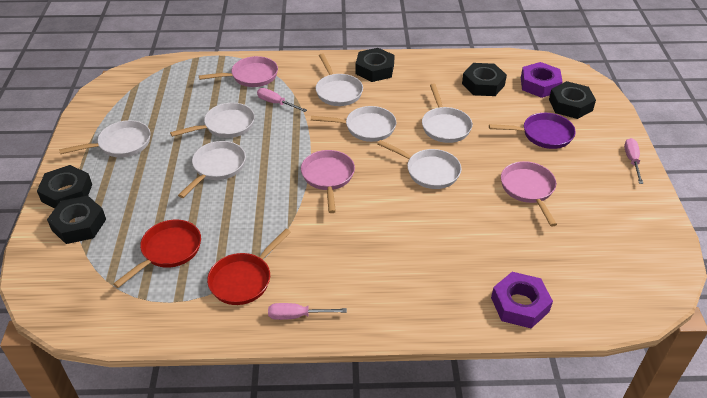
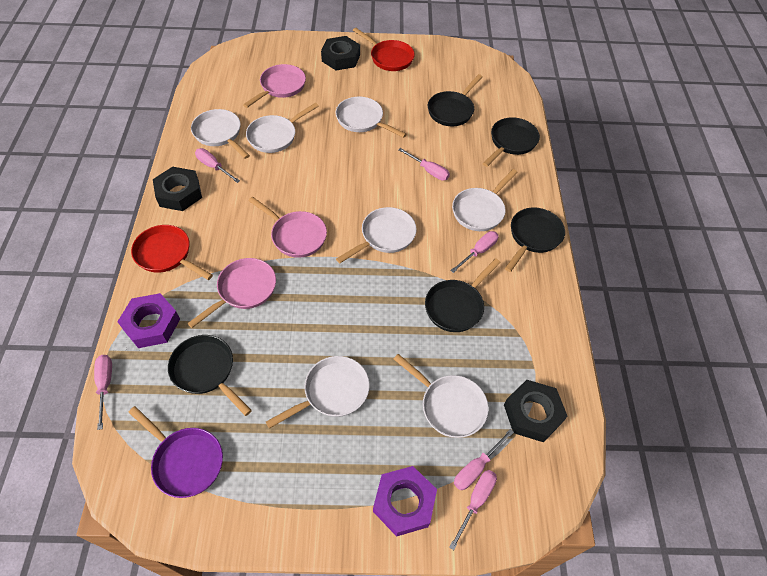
black nut: [37,165,92,209] [47,196,106,244] [355,48,395,82] [462,63,507,96] [549,81,596,119] = 5 -> [153,167,202,211] [321,36,360,70] [504,380,568,442] = 3
black pan: none = 0 -> [168,335,252,416] [425,258,501,332] [428,74,483,126] [483,117,540,167] [505,208,565,272] = 5
pink screwdriver: [257,88,307,112] [268,303,347,320] [624,138,643,184] = 3 -> [94,355,112,430] [195,148,240,183] [398,148,450,181] [449,470,497,550] [450,231,499,273] [454,429,514,490] = 6

